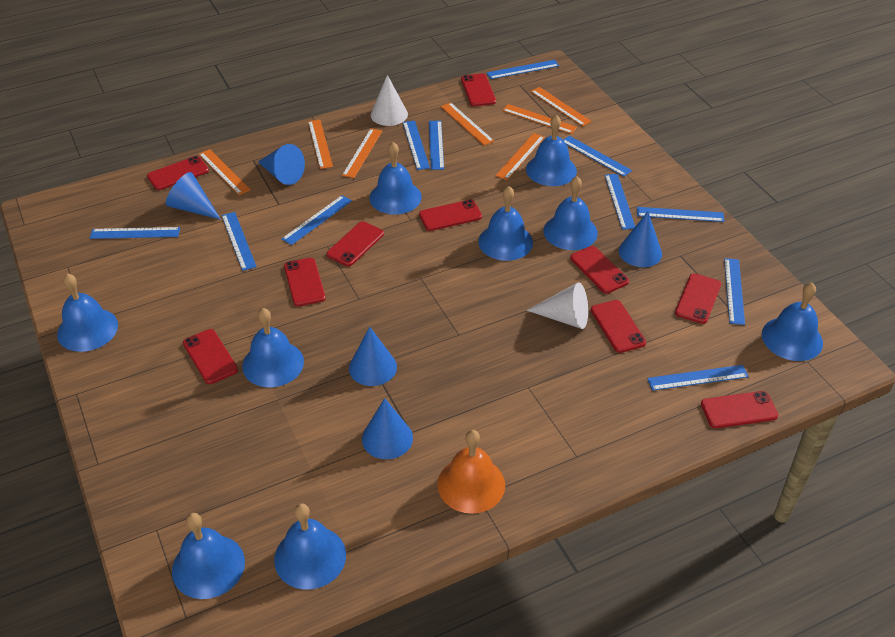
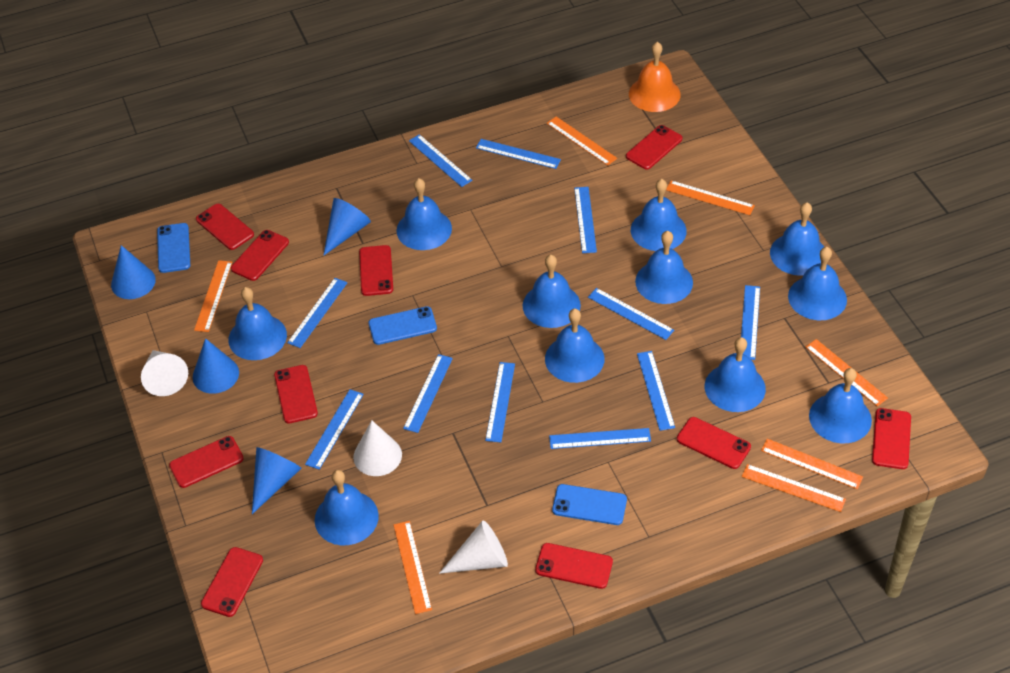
blue bell: [57,273,118,352] [172,513,245,599] [242,308,304,387] [274,503,346,590] [369,142,422,214] [478,186,533,261] [526,115,577,186] [544,176,598,250] [762,283,823,361] = 9 -> [229,287,287,360] [315,470,379,545] [396,178,452,250] [523,255,581,328] [545,309,604,383] [631,179,687,251] [635,231,693,304] [705,337,766,412] [770,202,824,276] [788,247,847,320] [809,368,872,443] = 11
blue cone: [166,172,221,220] [258,144,305,185] [349,327,397,386] [362,398,413,459] [619,211,662,267] = 5 -> [111,245,156,299] [193,338,239,394] [252,447,302,514] [323,198,371,256] = 4
blue phone: none = 0 -> [157,223,190,273] [369,306,437,345] [552,484,627,525] = 3
white cone: [371,75,408,126] [527,283,588,329] = 2 -> [141,350,188,396] [353,420,402,476] [439,520,508,574] = 3

